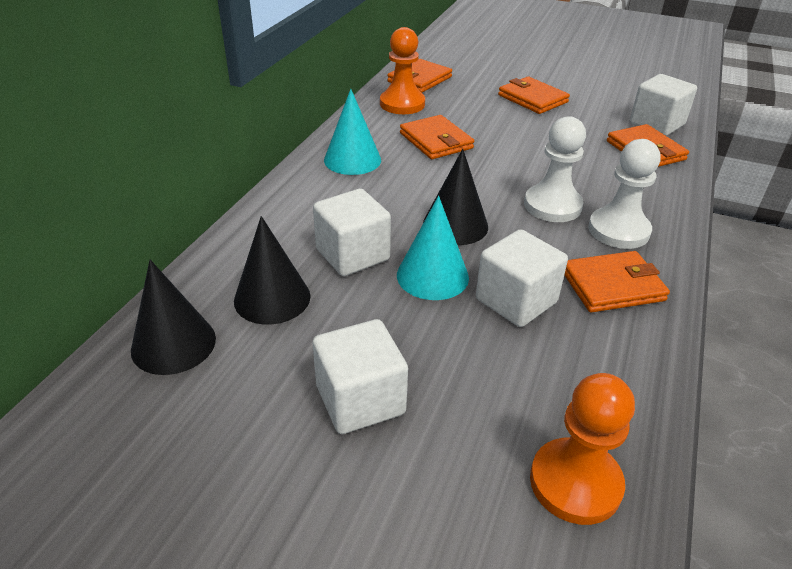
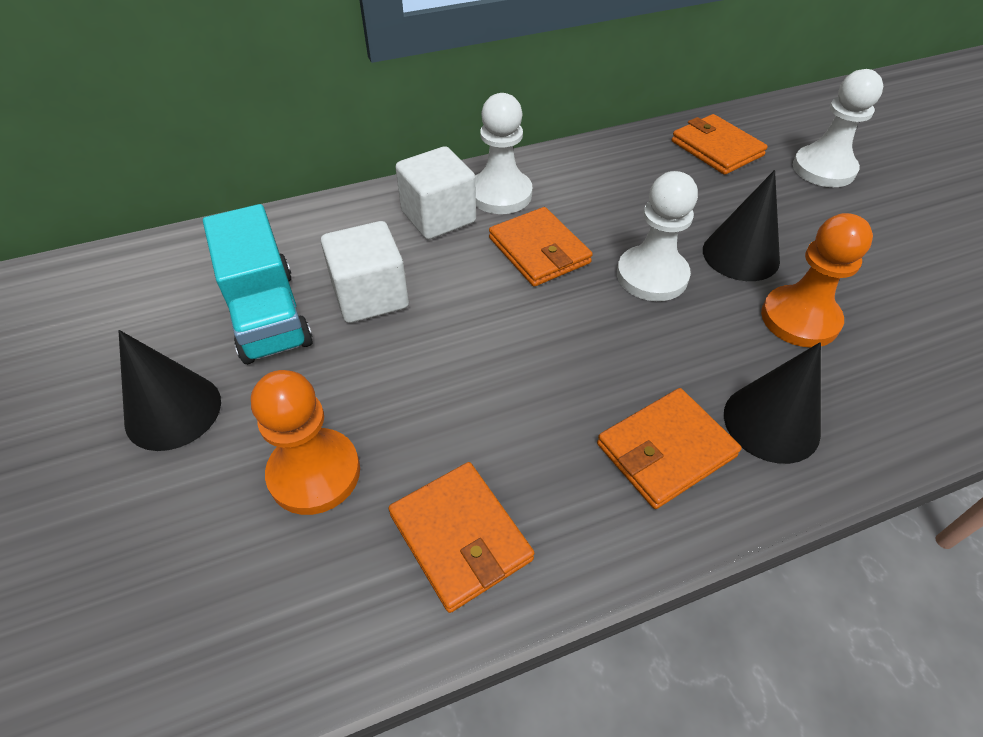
orange wallet: [387,59,452,93] [400,115,474,159] [498,77,570,114] [564,251,670,312] [607,124,689,167] = 5 -> [389,462,534,613] [489,207,592,287] [597,388,742,509] [672,114,768,175] = 4
turquoise cone: [324,89,381,175] [397,196,469,300] = 2 -> none = 0
turquoise truck: none = 0 -> [203,204,313,364] = 1
white cube: [313,189,391,276] [313,319,408,434] [476,229,568,327] [630,74,697,136] = 4 -> [321,221,409,323] [395,146,476,240] = 2
white pawn: [524,116,586,222] [588,139,660,249] = 2 -> [475,93,533,214] [617,171,698,301] [793,69,883,187] = 3

